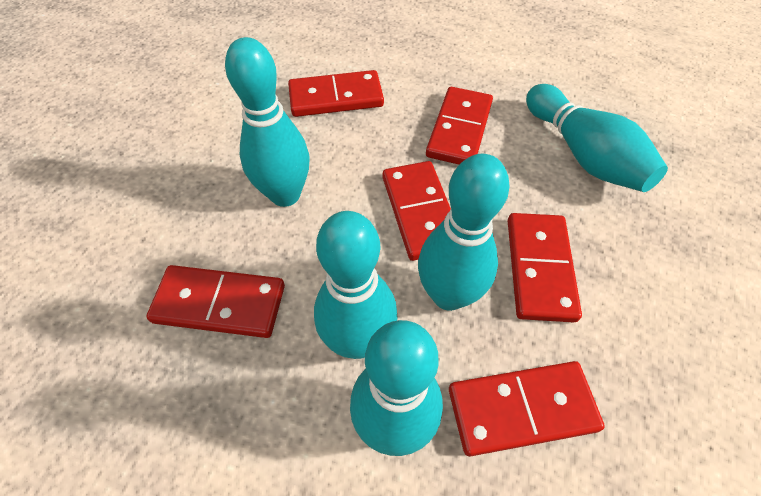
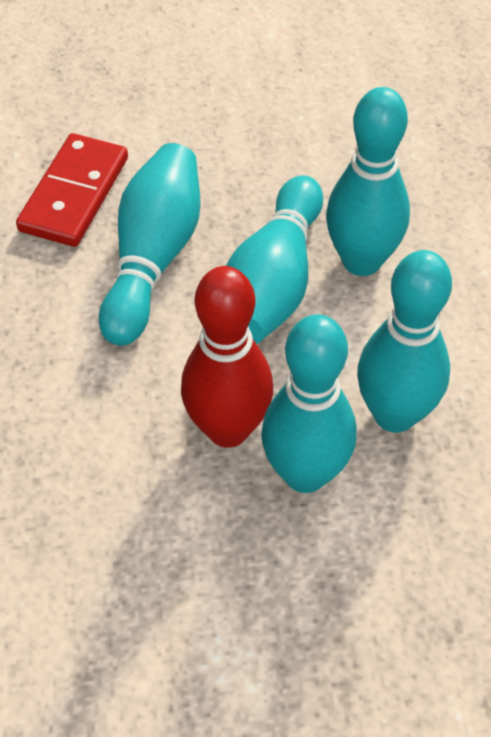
red bowling pin: none = 0 -> [181,266,273,448] = 1
red domino: [146,265,285,338] [288,70,384,117] [383,161,451,261] [426,87,493,165] [449,361,605,457] [508,213,582,322] = 6 -> [16,133,128,247] = 1

